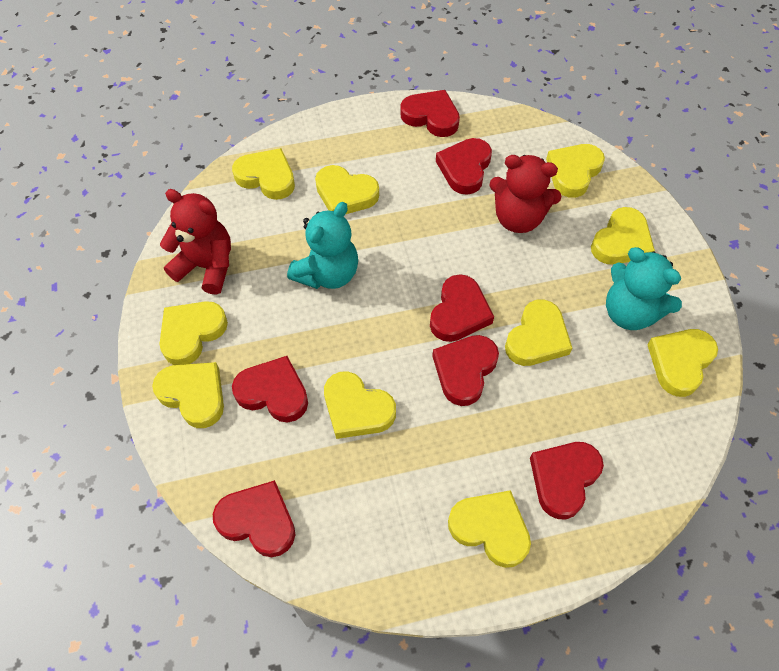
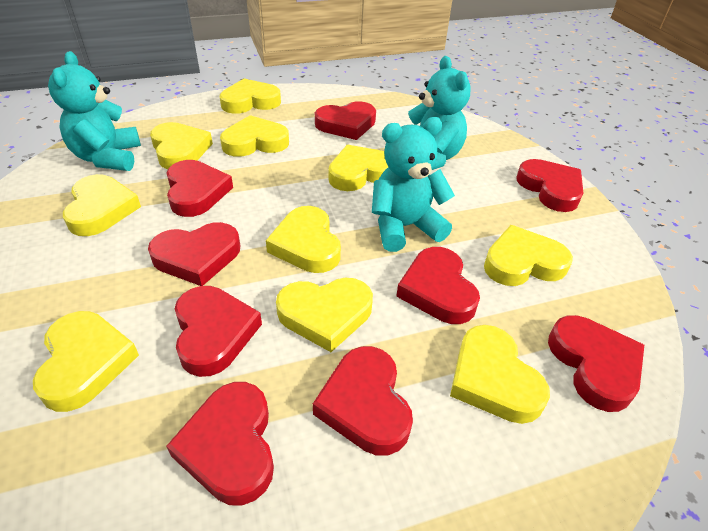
red heart: [213,480,295,557] [232,356,308,422] [400,90,460,137] [430,274,494,342] [432,335,499,406] [436,138,492,195] [530,442,604,519] = 7 -> [148,222,240,286] [166,160,233,217] [166,382,274,505] [175,286,262,377] [313,346,413,456] [315,101,376,140] [396,247,480,324] [516,159,583,212] [548,315,644,412] = 9
red teddy bear: [160,189,231,295] [489,155,561,233] = 2 -> none = 0
turquoise teddy bear: [287,202,358,289] [606,247,682,330] = 2 -> [48,51,141,171] [372,117,455,252] [408,56,471,170] = 3

